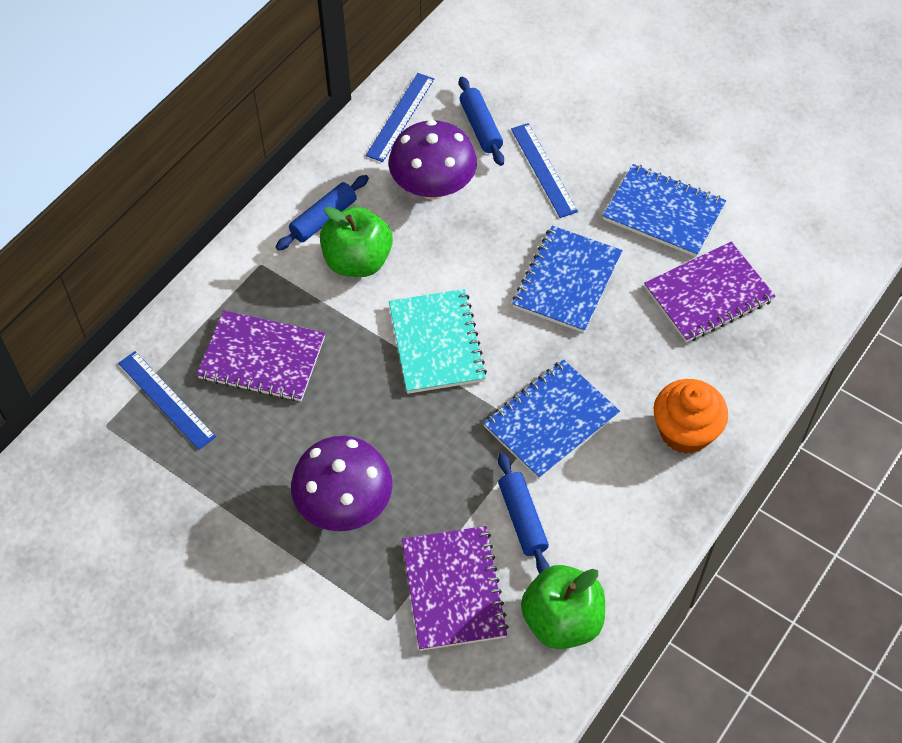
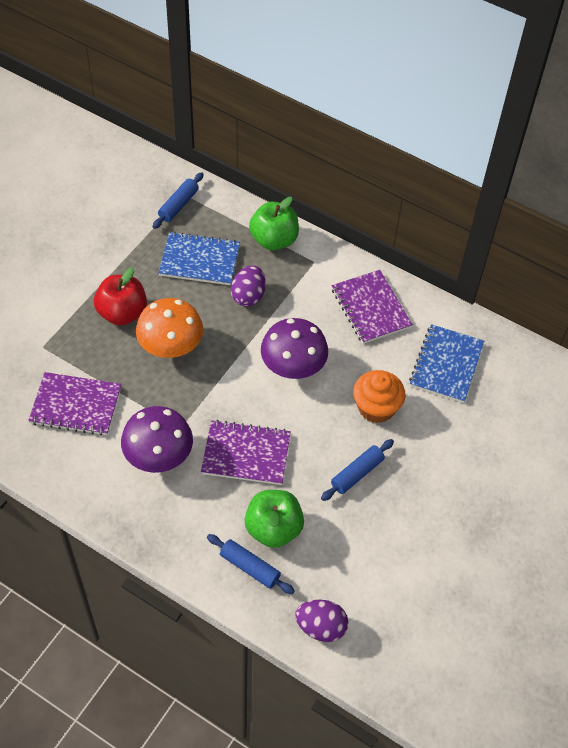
blue notebook: [483,359,620,479] [512,226,623,333] [603,164,726,257] = 3 -> [158,232,240,285] [409,324,484,403] = 2
blue ruler: [118,351,216,450] [366,73,434,162] [511,123,578,218] = 3 -> none = 0
orange mushroom: none = 0 -> [136,298,203,358] = 1
purple egg: none = 0 -> [231,265,265,307] [295,600,348,642] = 2
red apple: none = 0 -> [94,267,147,326] = 1
turquoise notebook: [389,289,487,394] = 1 -> none = 0

